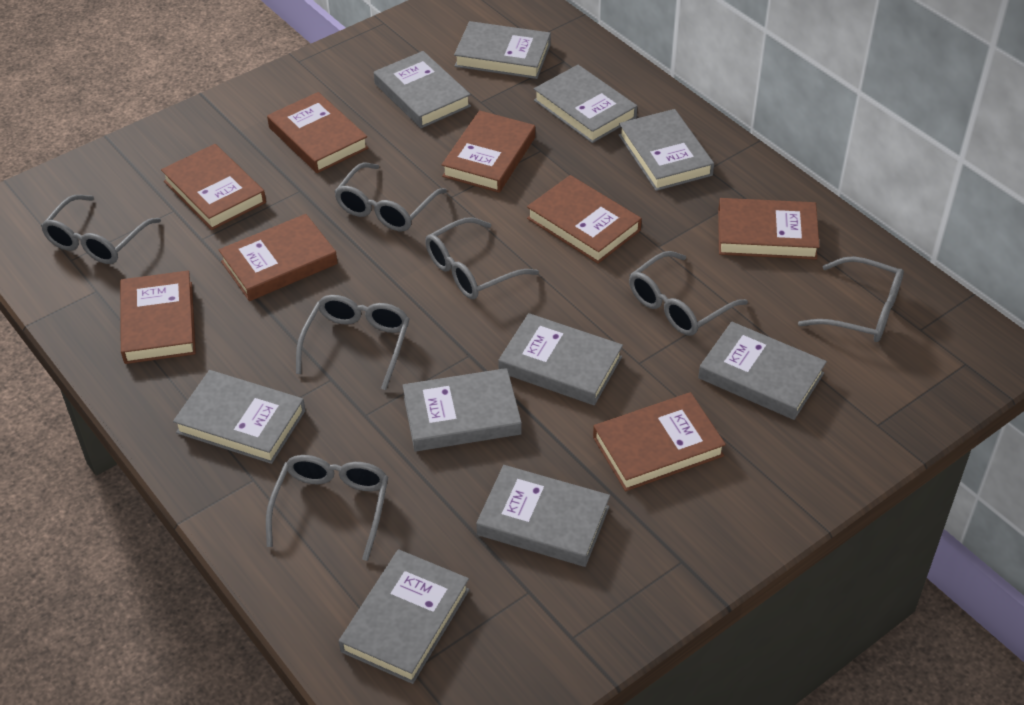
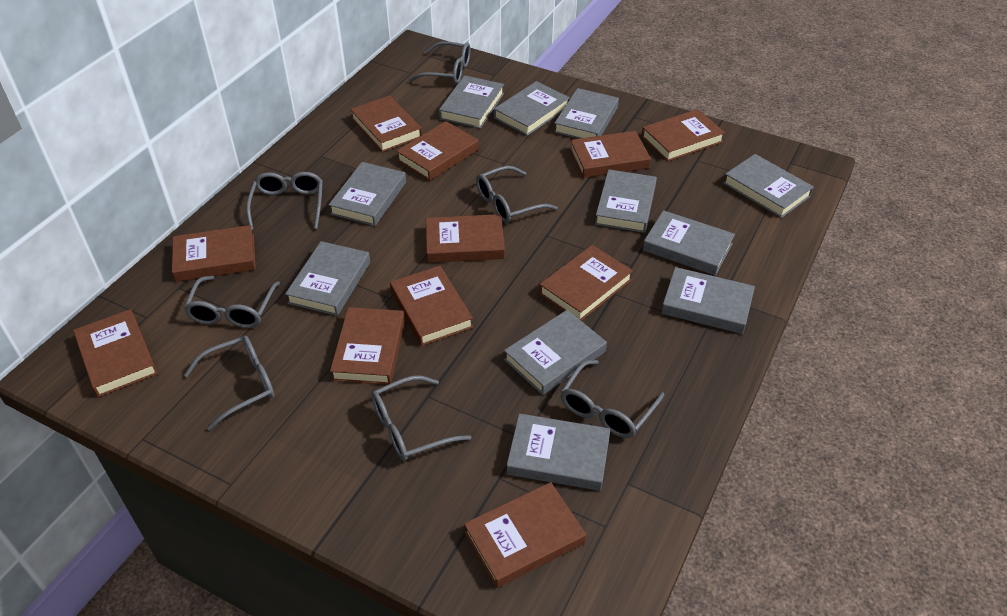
brown book: [120,270,196,364] [161,144,266,230] [219,214,338,301] [267,92,368,173] [442,110,535,193] [527,175,642,264] [593,392,726,491] [718,198,820,260] = 8 -> [73,309,158,397] [172,225,256,282] [330,307,405,385] [350,95,422,152] [390,266,473,346] [396,121,479,181] [426,214,505,263] [464,482,586,588] [539,245,633,321] [570,131,651,178] [641,109,725,162] = 11
grey book: [173,370,306,464] [339,549,470,684] [374,51,471,128] [402,368,522,452] [454,21,551,79] [476,465,610,567] [498,313,623,405] [534,65,637,143] [619,109,714,191] [698,322,827,420] = 10 -> [285,241,370,316] [329,162,406,226] [439,75,504,129] [494,81,570,136] [504,310,607,395] [507,413,611,491] [554,88,619,139] [595,169,657,233] [643,210,735,276] [661,267,755,334] [723,154,814,218] = 11

